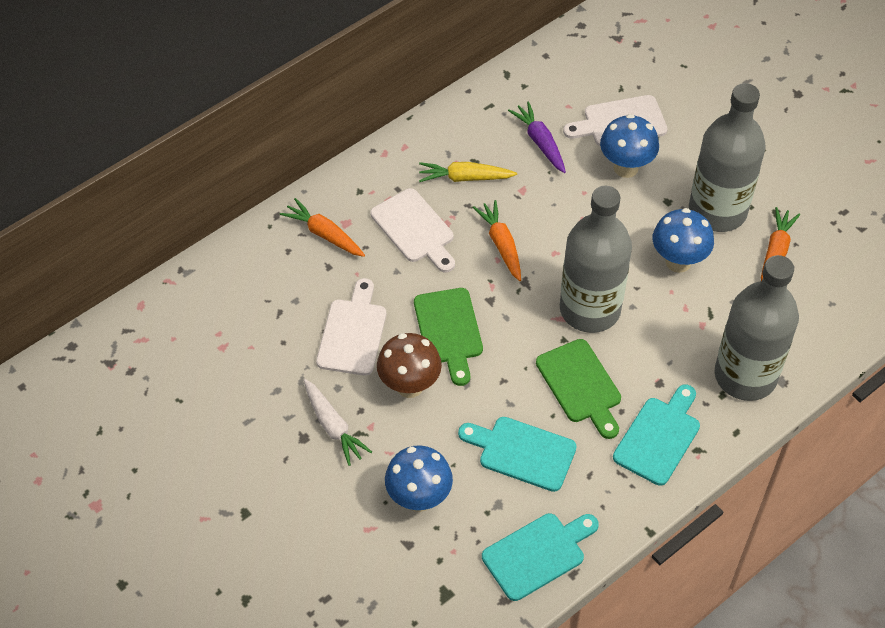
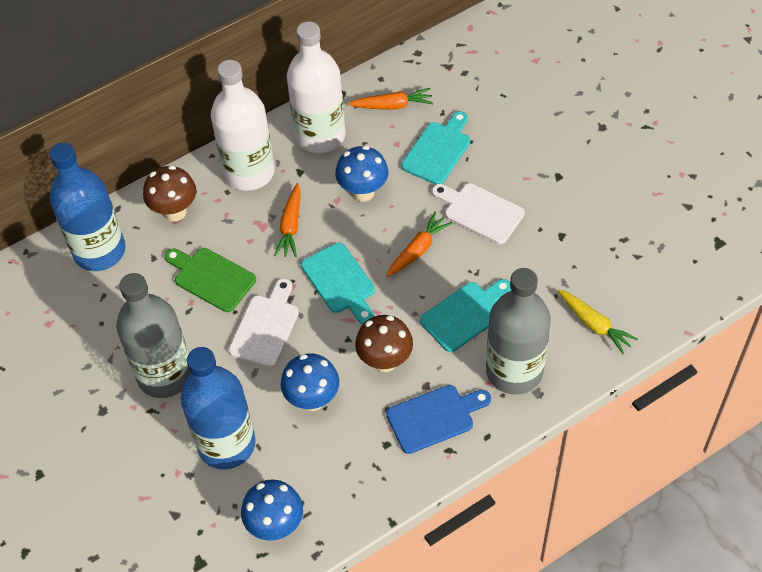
blue bottle: none = 0 -> [49,143,125,271] [180,347,256,469] = 2
blue cutting board: none = 0 -> [386,385,491,454] = 1
brown mushroom: [377,333,442,398] = 1 -> [143,165,196,222] [355,315,413,372] = 2
green cutting board: [414,288,483,386] [536,339,621,439] = 2 -> [165,248,256,312] = 1
grey bottle: [560,186,632,333] [689,83,766,232] [715,255,799,401] = 3 -> [116,273,191,398] [486,268,551,394] = 2
purple carrot: [508,101,566,173] = 1 -> none = 0
white bottle: none = 0 -> [211,60,275,191] [287,21,346,153] = 2
white carrot: [304,379,372,466] = 1 -> none = 0
white cutting board: [316,278,386,376] [371,188,455,272] [563,95,668,147] = 3 -> [229,278,299,367] [432,183,525,244] = 2

